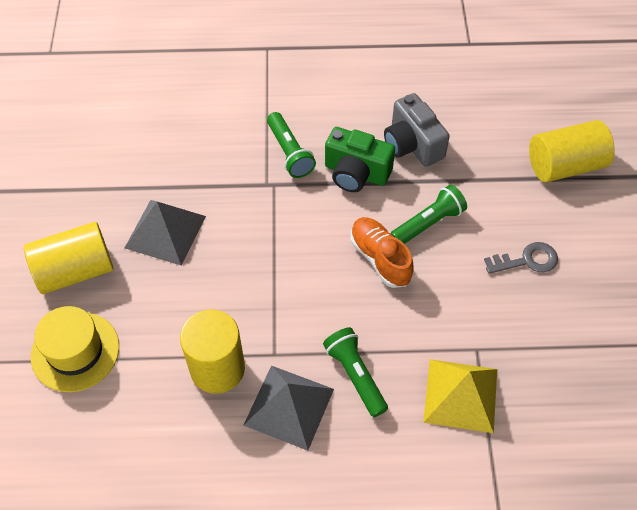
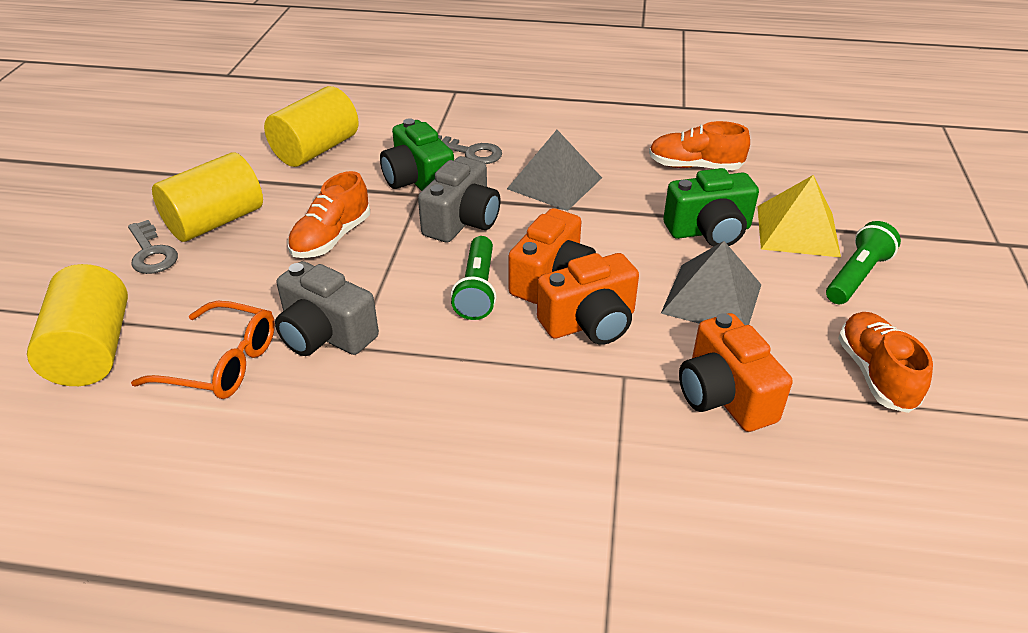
green camera: [325,127,395,192] = 1 -> [380,118,454,191] [663,168,759,247] = 2
green flashlight: [267,112,316,178] [323,327,388,417] [390,185,467,244] = 3 -> [451,236,496,320] [826,221,901,304] = 2
grey camera: [384,93,450,167] = 1 -> [275,261,379,356] [418,156,501,242] = 2
grey key: [484,242,558,274] = 1 -> [128,220,178,274] [438,135,502,164] = 2
orange camera: none = 0 -> [508,208,596,304] [537,253,639,345] [679,313,792,432] = 3
orange glasses: none = 0 -> [131,301,275,399] = 1
orange shoe: [350,217,414,288] = 1 -> [288,171,370,258] [649,121,750,170] [838,312,933,413] = 3
yellow hat: [31,306,119,392] = 1 -> none = 0

